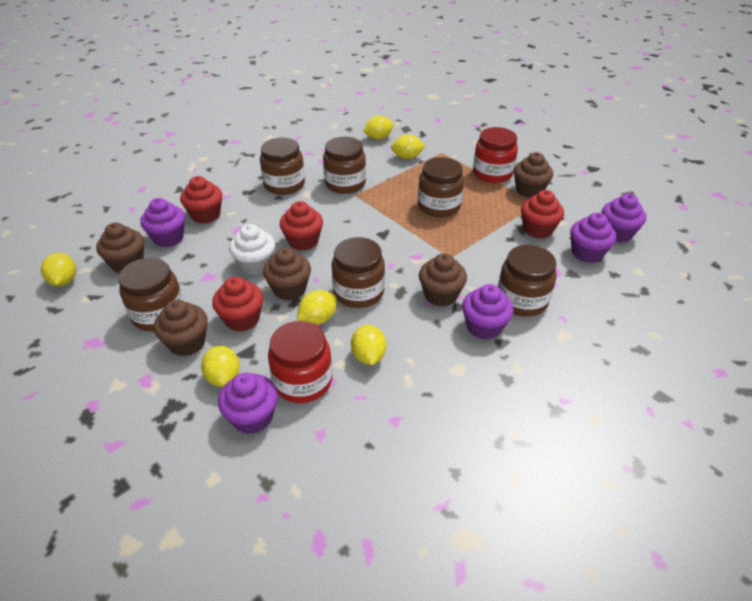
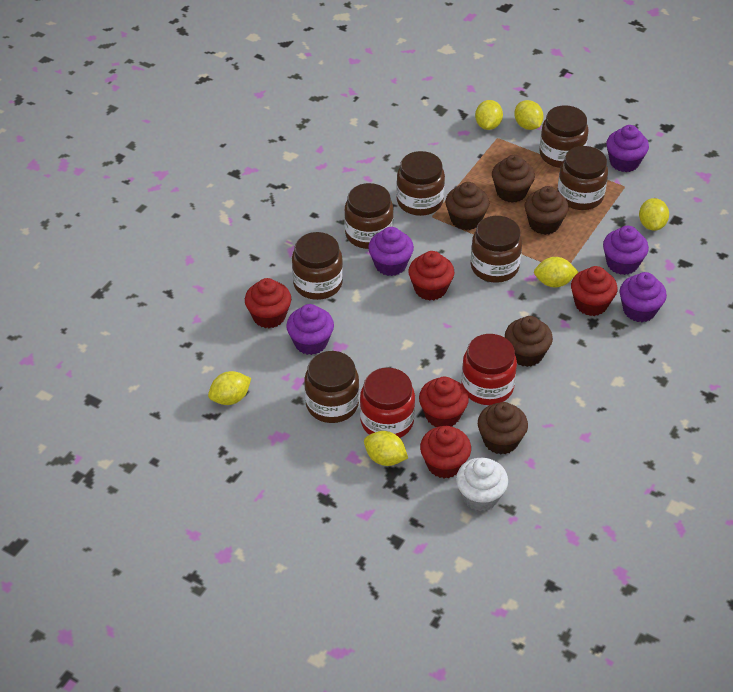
brown jar: [118,258,184,331] [260,137,305,195] [323,137,366,194] [332,237,385,308] [418,157,464,217] [498,245,557,317] = 6 -> [292,232,343,300] [304,351,359,423] [344,183,394,249] [396,151,445,216] [471,216,522,283] [539,105,588,168] [557,146,608,210] = 7
red cupcake: [180,176,222,224] [212,277,263,332] [280,201,323,251] [521,190,564,239] = 4 -> [245,278,291,328] [408,251,454,300] [419,376,469,427] [420,426,471,479] [571,266,618,316] = 5

